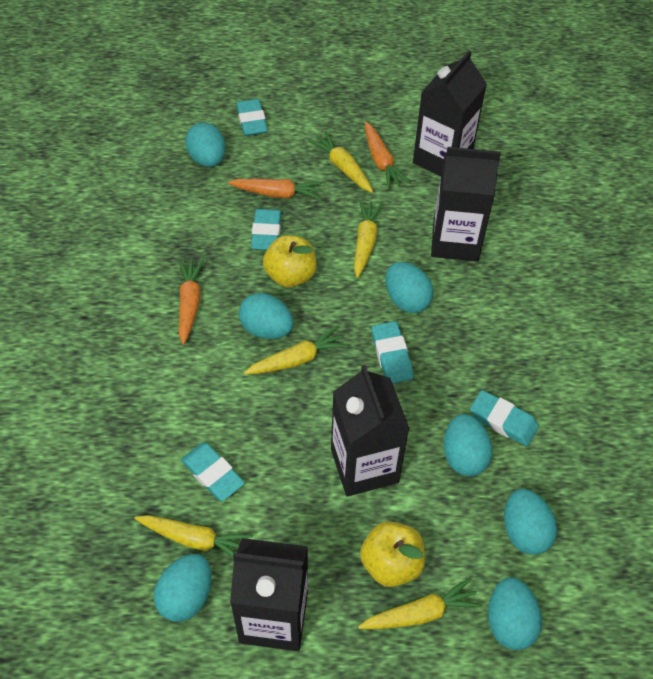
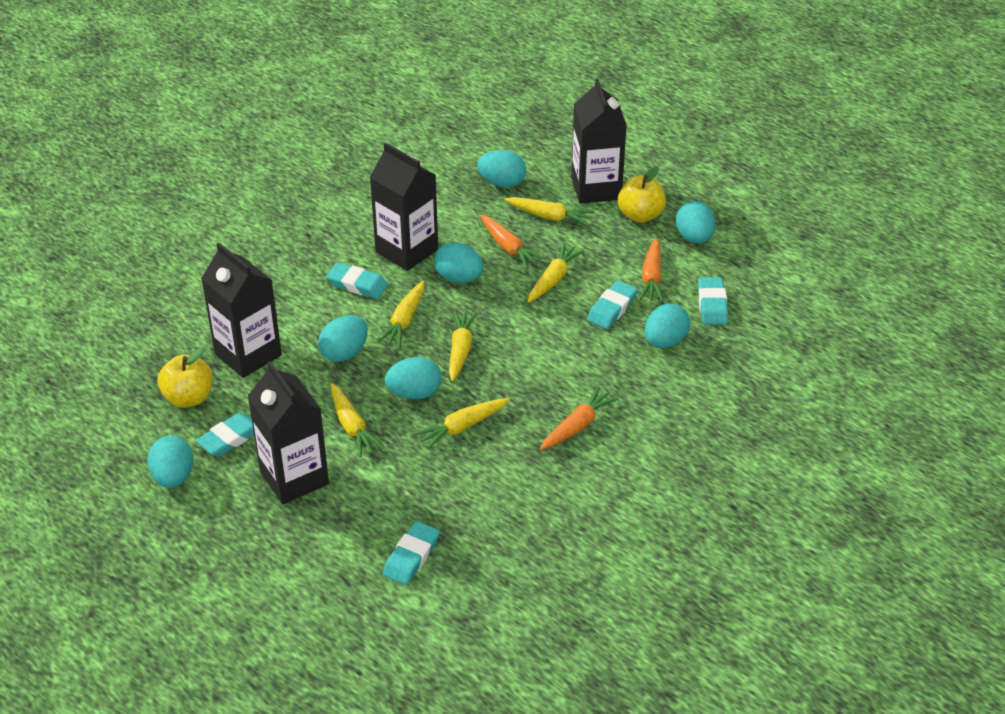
yellow carrot: [134,515,253,557] [244,326,348,375] [308,131,373,193] [354,200,383,278] [358,578,482,629] = 5 -> [331,384,384,457] [377,281,424,348] [414,398,510,450] [449,310,478,382] [504,197,595,226] [527,243,584,303] = 6

